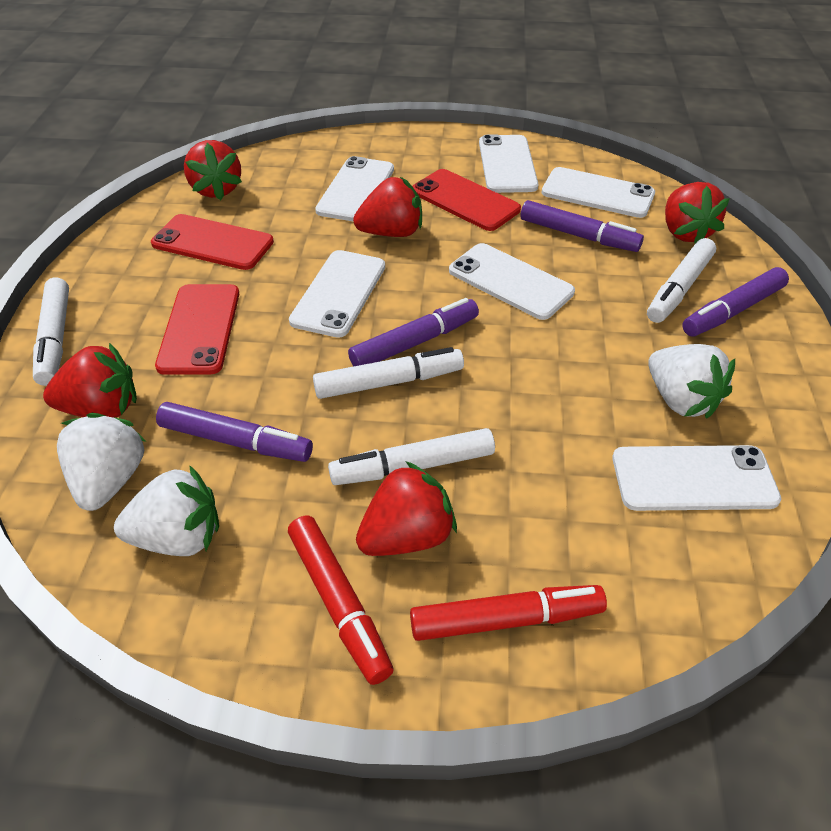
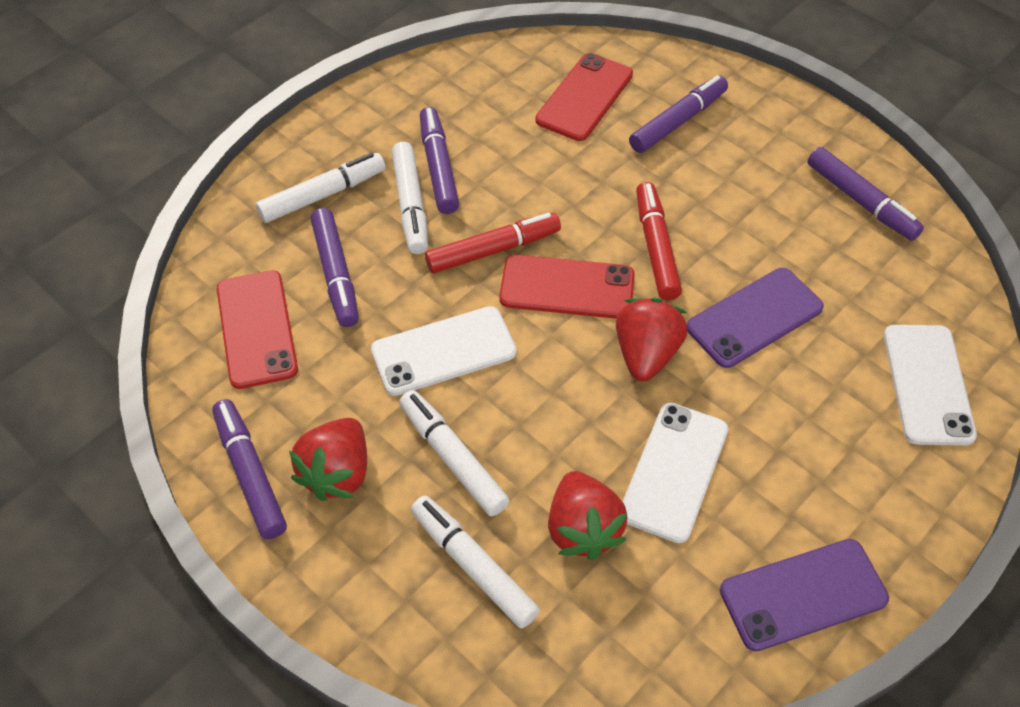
purple marker: [156,402,313,462] [348,298,479,366] [521,200,644,252] [682,267,789,336] = 4 -> [212,399,287,539] [311,208,359,327] [420,107,459,214] [629,75,728,153] [807,147,924,241] = 5
purple phone: none = 0 -> [687,268,824,368] [720,539,889,652] = 2
red strawberry: [43,343,137,418] [184,140,242,200] [353,177,422,237] [356,461,457,556] [665,182,729,244] = 5 -> [289,418,367,501] [548,471,628,560] [616,298,688,381] = 3
white phone: [289,250,385,338] [315,156,394,222] [449,243,575,320] [479,134,538,193] [542,167,655,218] [612,445,781,511] = 6 -> [371,306,516,396] [622,402,728,543] [884,325,977,445] = 3
white strawberry: [57,413,146,511] [114,465,219,556] [648,344,735,419] = 3 -> none = 0

